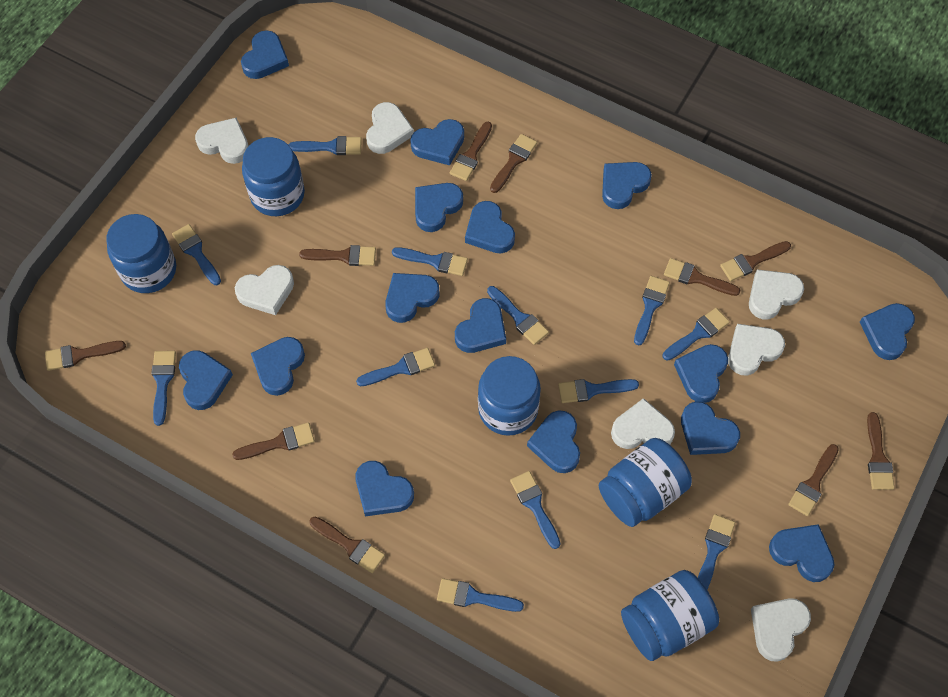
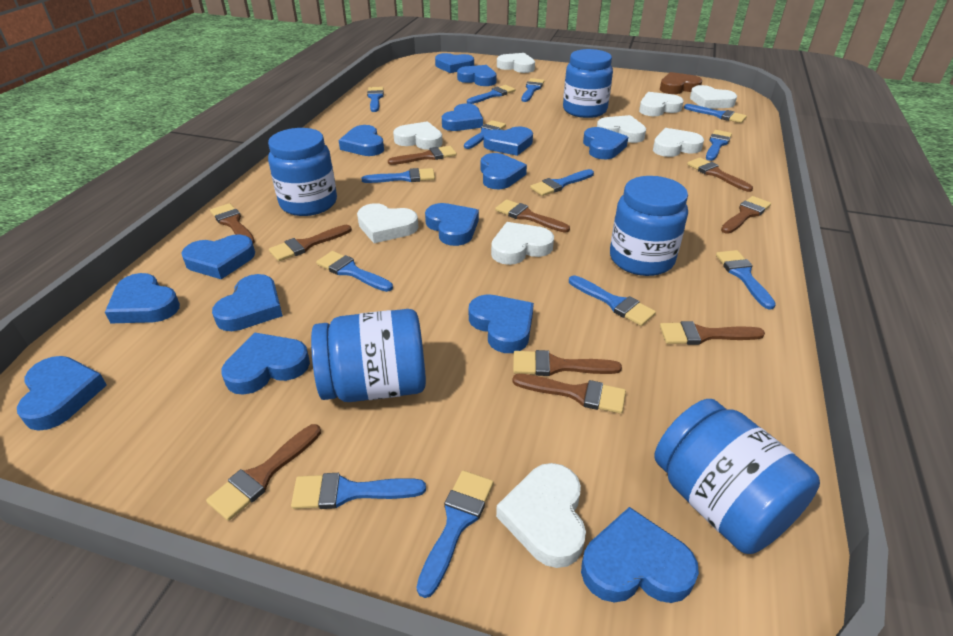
blue brush: [151,351,176,426] [172,224,221,285] [289,136,362,155] [356,348,435,387] [392,247,468,276] [437,578,524,612] [487,286,549,345] [510,471,560,549] [558,379,639,403] [634,276,670,345] [663,308,730,361] [698,514,735,589] = 12 -> [291,473,426,509] [316,251,393,292] [362,168,435,183] [367,87,384,112] [416,471,494,598] [464,120,506,149] [467,85,515,104] [521,78,545,102] [530,169,594,196] [569,275,656,326] [684,104,747,123] [706,130,732,161] [716,250,776,310] = 13
brown heart: none = 0 -> [660,72,702,94] = 1
white heart: [195,118,249,164] [235,265,294,315] [366,102,414,154] [611,398,675,449] [728,324,785,376] [749,269,804,319] [751,598,811,662] = 7 -> [357,203,418,243] [393,121,443,150] [491,222,554,265] [496,463,586,568] [497,53,535,73] [597,115,646,143] [639,92,684,116] [653,128,704,157] [690,85,737,109] = 9

